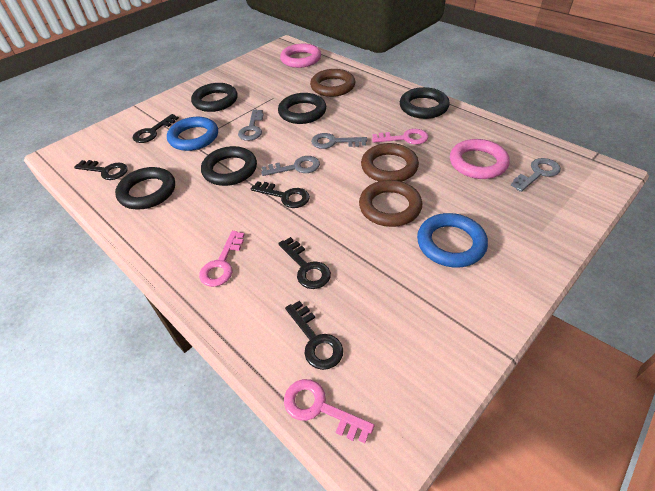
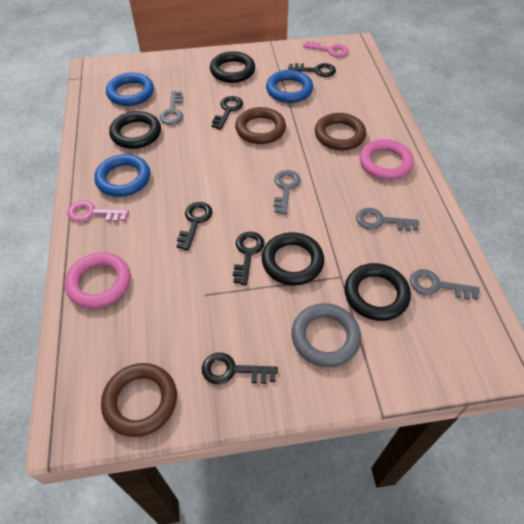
black ring: [115,167,175,209] [191,83,238,112] [201,146,257,186] [278,93,326,124] [400,87,450,119] = 5 -> [109,111,161,149] [210,51,255,83] [262,232,324,285] [345,263,411,321] = 4
blue ring: [167,117,218,151] [417,213,488,267] = 2 -> [94,154,150,197] [106,73,154,106] [266,70,313,103] = 3
grey ring: none = 0 -> [292,303,361,367] = 1
pink key: [199,231,244,287] [284,379,374,443] [372,129,428,145] = 3 -> [67,201,129,222] [303,41,349,57] = 2

